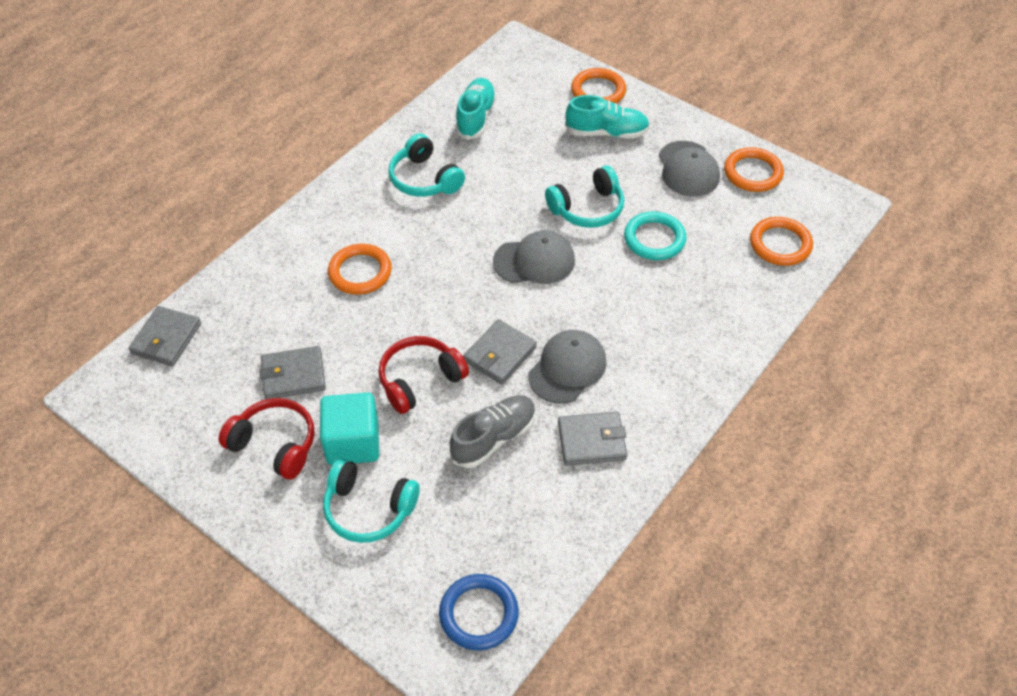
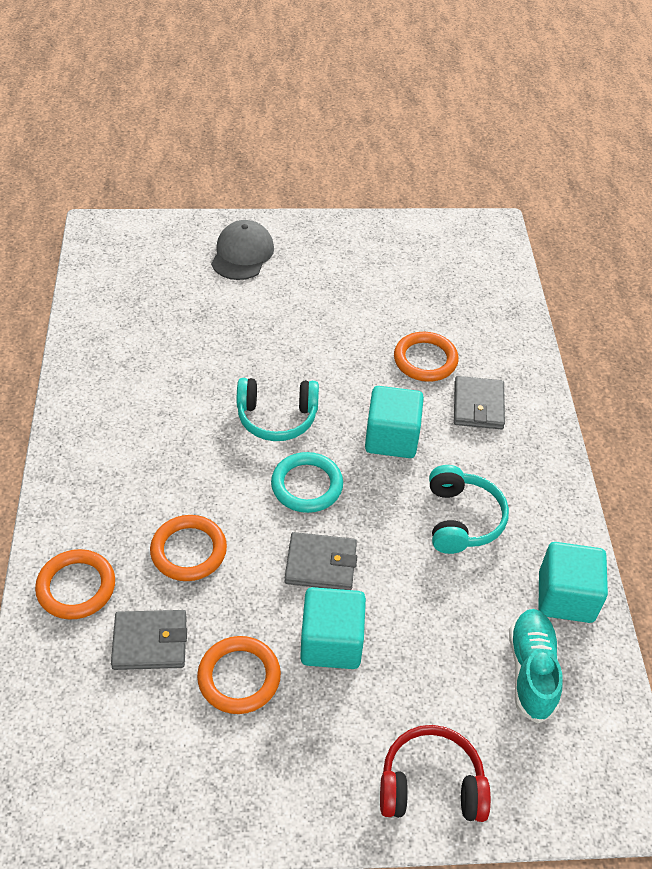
blue ring: [439,574,519,651] = 1 -> none = 0
grey cap: [493,230,575,284] [528,330,606,404] [659,141,720,197] = 3 -> [211,220,274,280] = 1
grey shoe: [450,395,536,468] = 1 -> none = 0
grey wallet: [128,306,201,366] [260,346,326,399] [463,319,537,385] [558,412,627,465] = 4 -> [111,610,187,670] [285,532,357,590] [454,376,505,429] = 3
red headphones: [219,398,315,480] [379,336,469,414] = 2 -> [380,725,491,822] = 1
turquoise cube: [320,393,379,465] = 1 -> [300,587,366,669] [365,386,424,458] [538,542,608,623] = 3
turquoise headphones: [323,458,420,543] [388,133,465,197] [545,166,624,228] = 3 -> [237,378,319,441] [429,465,509,554] = 2
turquoise shoe: [455,78,497,140] [565,95,650,139] = 2 -> [509,609,563,723] = 1

